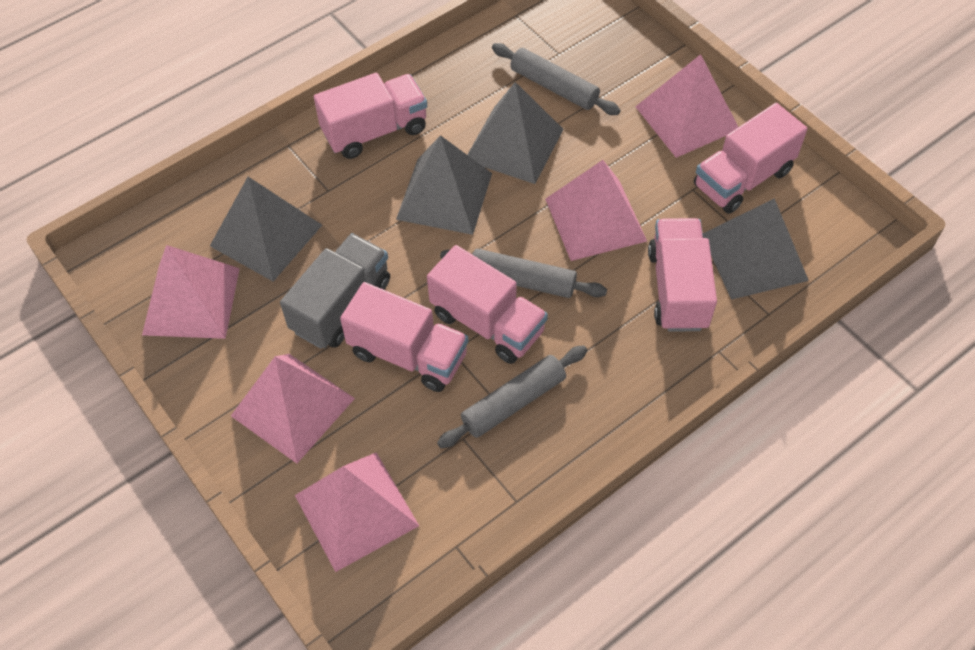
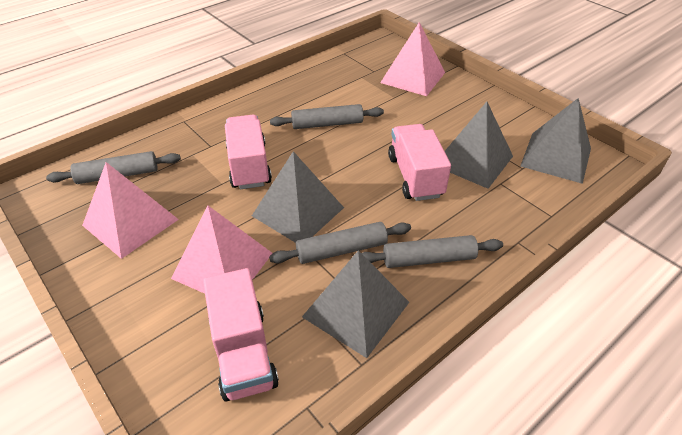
grey rolling pin: [437,345,587,448] [440,249,607,298] [492,43,621,115] = 3 -> [46,151,181,184] [269,222,411,264] [270,104,384,129] [362,235,503,268] = 4
grey truck: [280,233,390,349] = 1 -> none = 0
pink pyramid: [142,245,240,339] [231,354,355,463] [295,452,419,572] [545,160,647,261] [635,54,738,158] = 5 -> [82,162,179,259] [171,206,273,294] [380,22,445,96] = 3
pink truck: [314,73,427,159] [340,282,468,392] [427,245,548,364] [648,218,717,332] [694,103,807,214] = 5 -> [203,268,279,402] [225,115,272,189] [388,124,451,201] = 3

